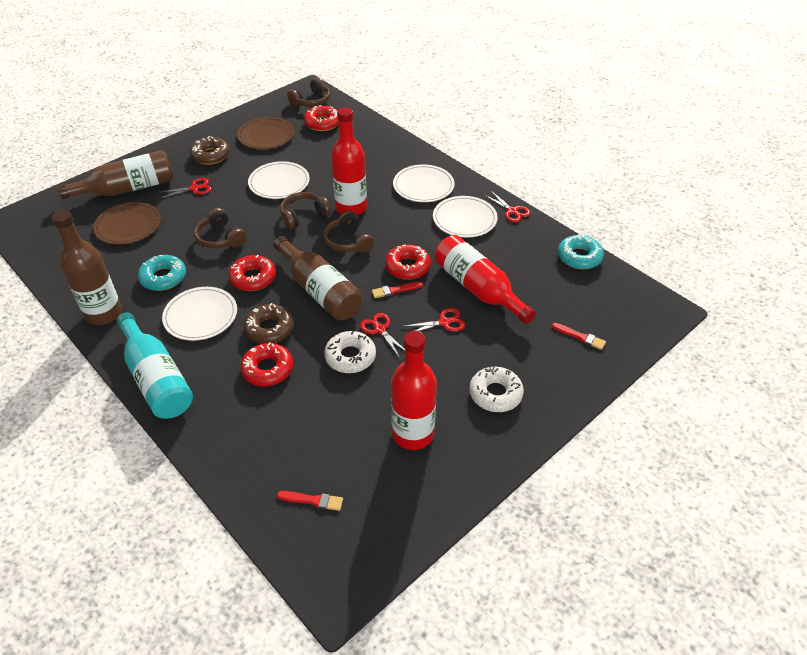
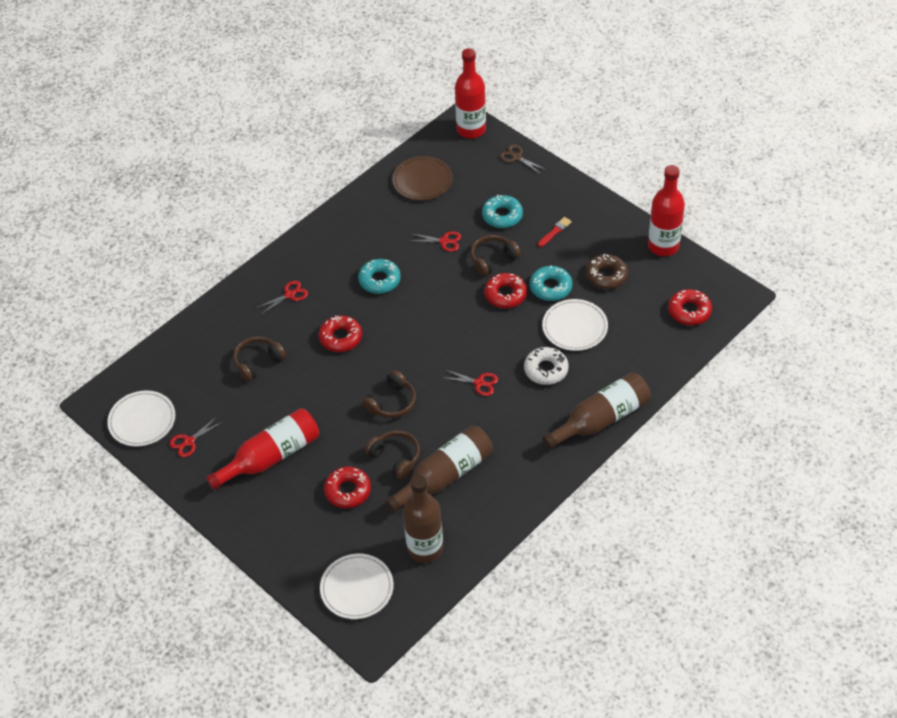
brown donut: [190,136,230,165] [244,303,294,344] = 2 -> [586,254,628,289] = 1
brown plate: [93,202,161,245] [237,117,294,149] = 2 -> [392,156,453,200] = 1
brown scissors: none = 0 -> [500,145,546,173] = 1
red brush: [277,491,343,511] [372,282,423,298] [552,323,606,350] = 3 -> [538,217,572,247] = 1
turquoise bottle: [116,312,193,419] = 1 -> none = 0
turquoise donut: [138,255,186,291] [558,234,604,269] = 2 -> [358,259,401,294] [482,195,523,228] [530,266,572,301] = 3
white donut: [324,331,376,373] [469,366,524,412] = 2 -> [524,347,569,385] = 1
white plate: [162,287,237,341] [248,161,310,199] [393,164,455,202] [433,196,498,237] = 4 -> [107,390,175,447] [320,554,394,619] [542,299,608,351] = 3

